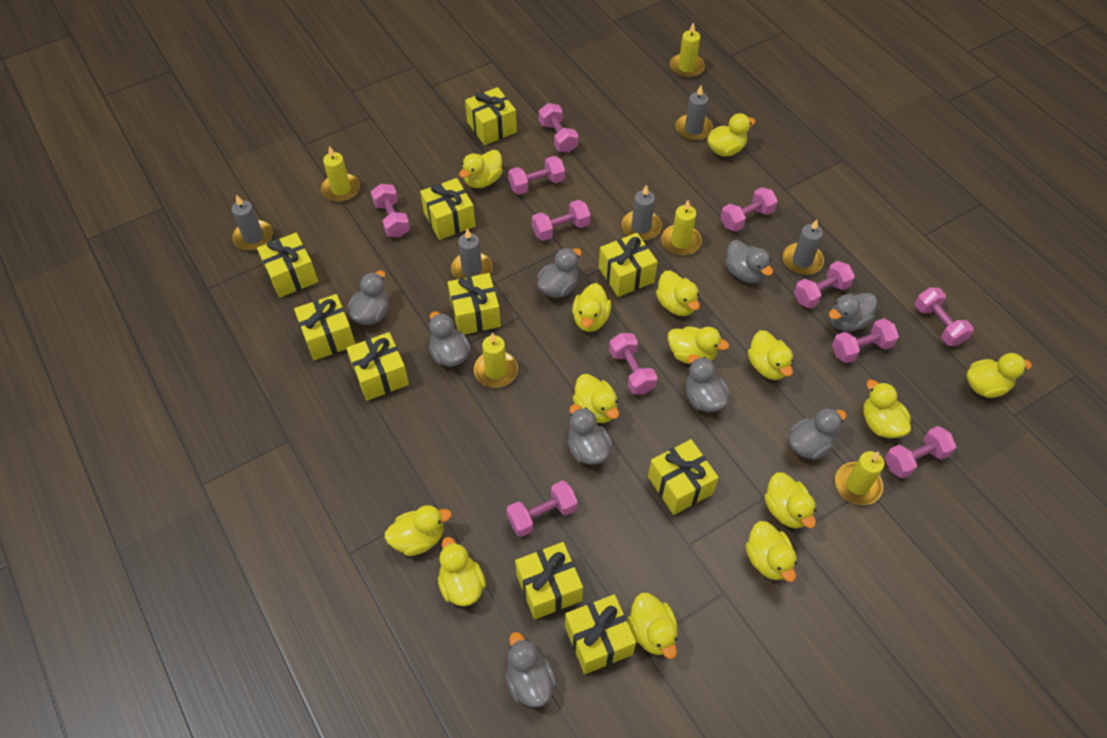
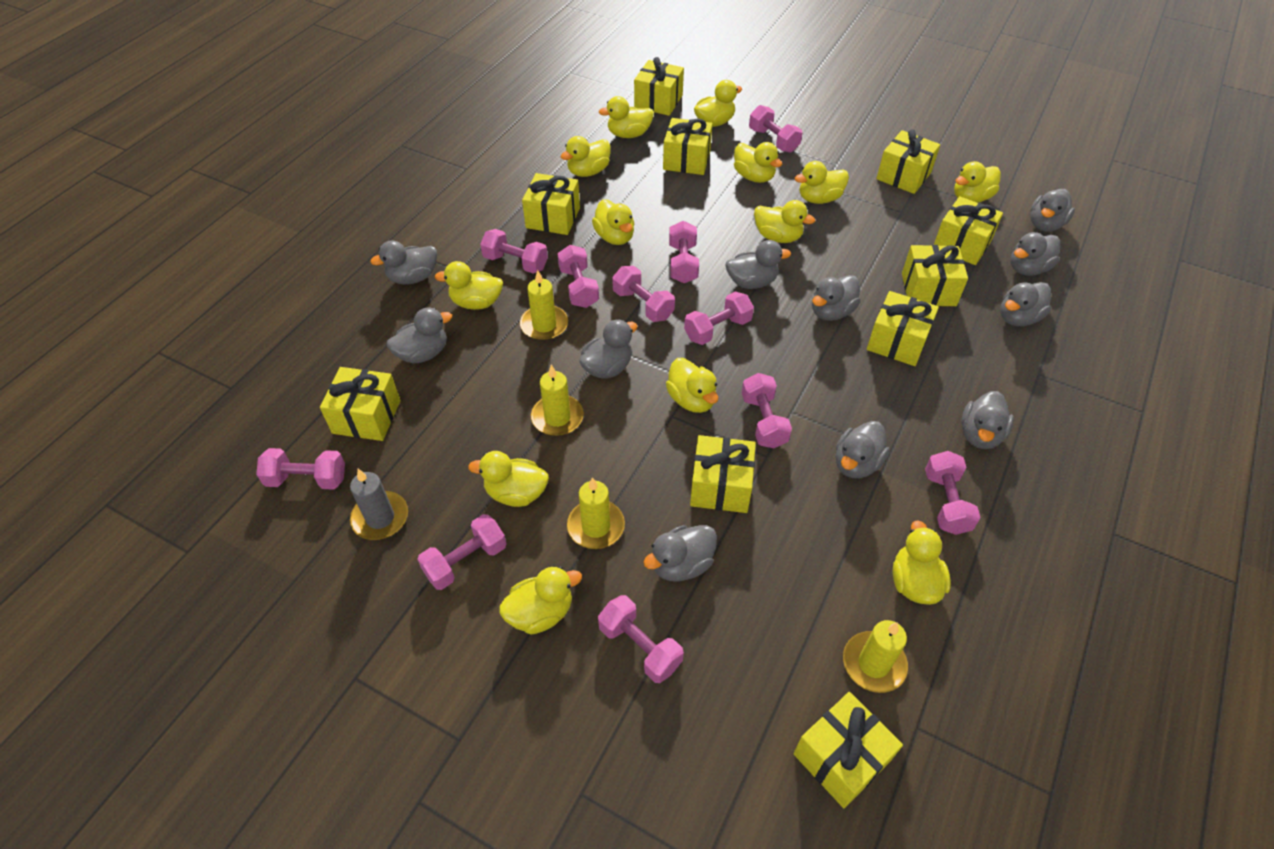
grey candle: [231,195,273,251] [451,228,492,279] [622,185,662,241] [676,85,713,141] [783,219,824,275] = 5 -> [350,469,408,540] = 1
grey duck: [347,270,389,325] [429,311,471,367] [506,632,557,708] [537,248,582,298] [568,404,613,465] [686,354,730,412] [725,240,773,283] [789,408,846,460] [829,293,877,331] = 9 -> [370,240,437,285] [387,308,452,364] [580,319,637,379] [643,525,717,582] [726,240,791,289] [812,275,861,321] [836,421,890,478] [961,391,1014,449] [1000,282,1052,326] [1010,232,1060,276] [1030,189,1075,232] = 11
yellow candle: [321,146,360,202] [474,333,518,388] [661,200,702,256] [670,22,705,78] [835,451,884,505] = 5 -> [520,270,568,341] [531,365,584,436] [567,477,625,549] [843,620,908,693] = 4
yellow duck: [384,505,452,556] [438,537,486,606] [459,150,503,188] [572,283,611,332] [573,374,619,423] [627,593,678,659] [656,271,700,316] [668,327,729,364] [707,113,756,156] [746,521,797,582] [748,330,794,380] [764,473,816,529] [863,380,911,438] [966,353,1032,398] = 14 -> [434,261,503,310] [468,451,549,507] [499,566,582,635] [560,136,611,177] [592,199,634,245] [599,96,654,138] [666,358,718,413] [694,80,742,127] [734,142,782,183] [754,200,815,243] [795,161,849,204] [892,520,951,605] [954,161,1001,203] = 13

